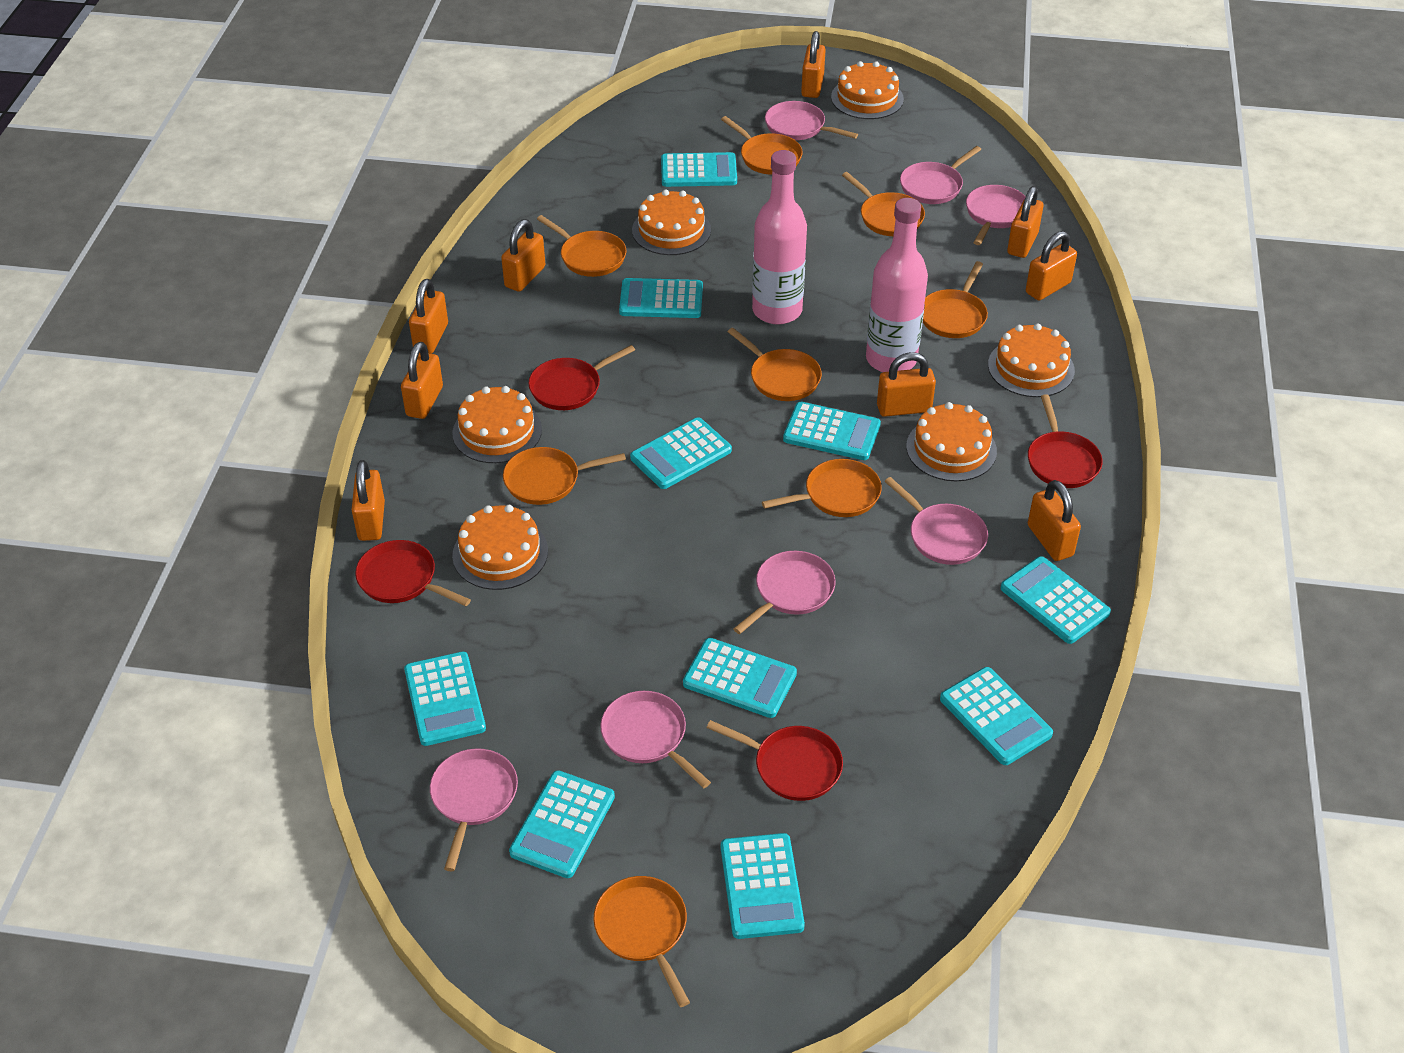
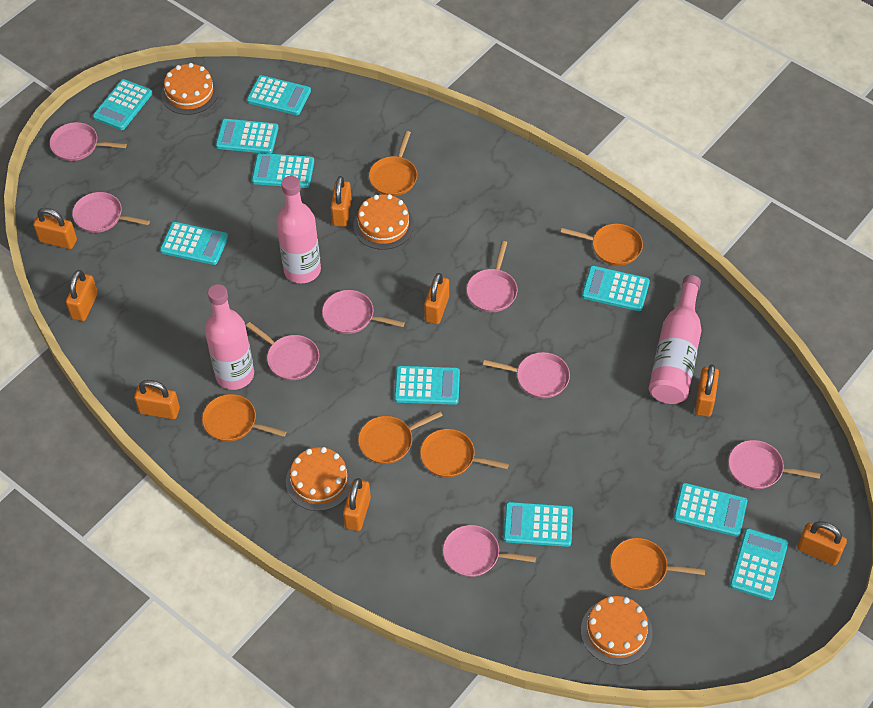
orange cake: [452,386,542,463] [452,505,548,590] [632,190,711,255] [831,61,904,119] [906,402,997,481] [988,323,1075,397] = 6 -> [161,63,219,115] [286,447,353,511] [354,194,414,250] [581,596,652,665] = 4
orange padlock: [352,460,385,541] [401,342,443,419] [409,279,448,354] [501,219,545,292] [801,31,826,98] [877,352,936,417] [1007,186,1043,258] [1026,231,1077,301] [1028,480,1081,561] = 9 -> [33,208,77,249] [66,270,98,321] [134,380,180,419] [330,176,352,227] [343,478,371,531] [424,273,449,324] [695,364,719,417] [797,521,847,565] = 8
orange pan: [503,447,626,505] [537,215,626,277] [593,876,690,1007] [721,116,802,175] [728,328,822,401] [762,459,882,517] [842,172,925,236] [923,261,988,338] = 8 -> [202,394,286,442] [358,411,443,464] [369,131,417,196] [420,429,509,477] [561,224,643,266] [610,538,705,590] = 6
pink bottle: [752,150,807,325] [866,198,928,372] = 2 -> [205,284,254,390] [276,176,321,283] [649,275,702,404] = 3
pink pan: [430,748,518,871] [600,691,711,788] [734,551,836,634] [765,101,858,140] [884,477,988,565] [900,146,981,204] [966,185,1026,245] = 7 -> [49,122,127,161] [72,192,150,233] [246,322,319,380] [322,290,405,334] [443,525,536,577] [466,241,518,312] [483,352,570,398] [728,440,821,489] = 8
red pan: [355,540,471,606] [528,345,635,410] [706,720,843,801] [1028,394,1103,488] = 4 -> none = 0

